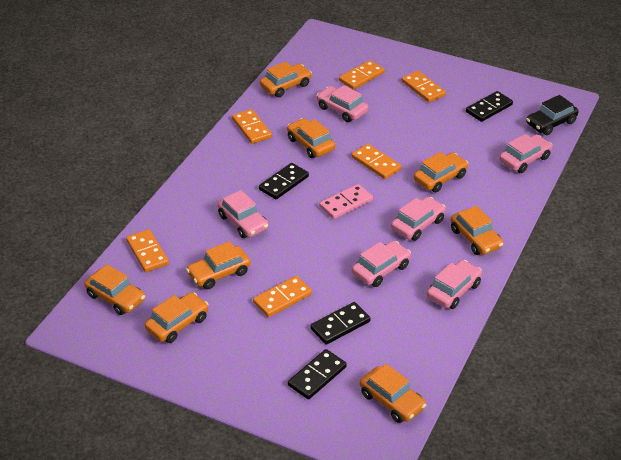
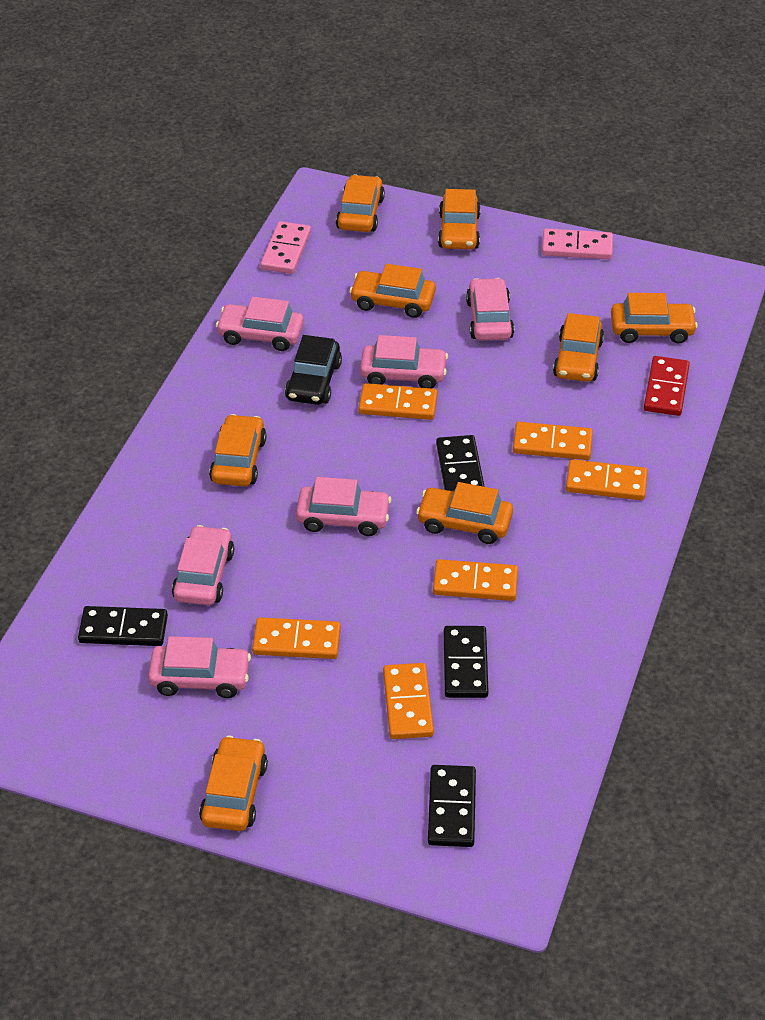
pink domino: [319,184,373,219] = 1 -> [261,221,311,274] [542,228,613,259] = 2
red domino: none = 0 -> [644,356,690,416] = 1

